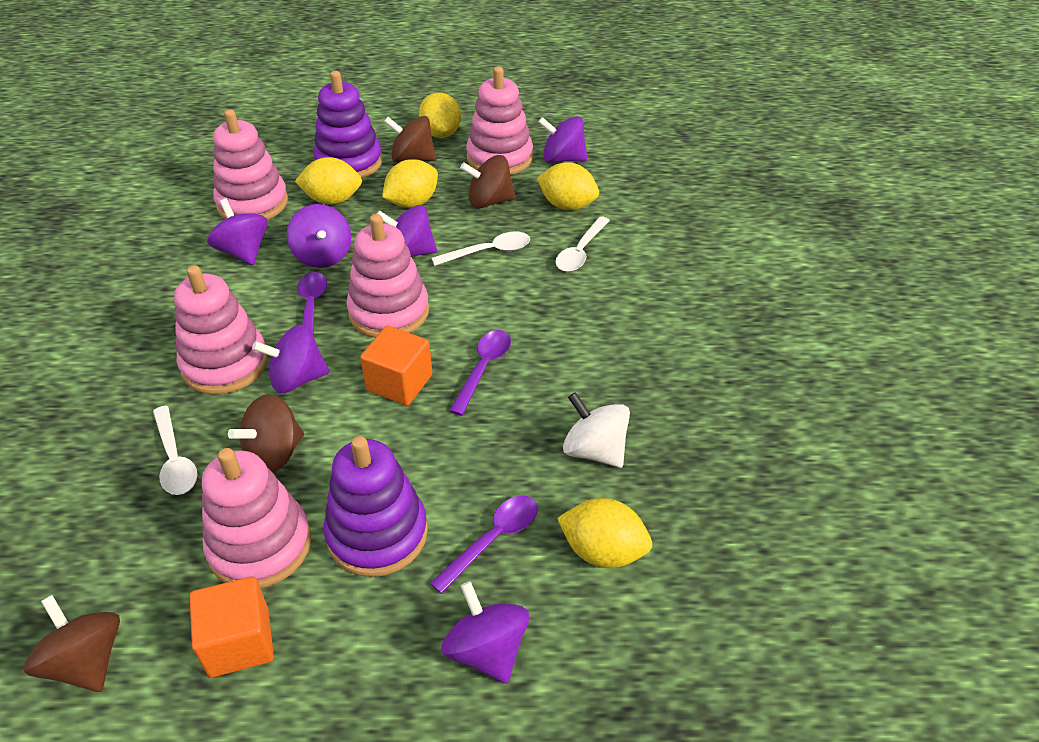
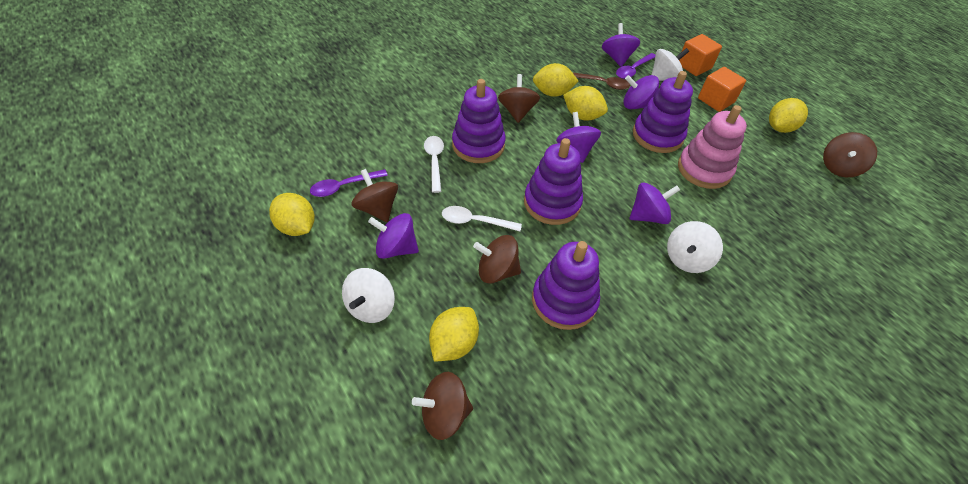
brown spinning top: [24,595,120,692] [228,395,304,473] [384,116,436,162] [460,155,516,209] = 4 -> [352,169,398,222] [412,372,473,440] [473,235,521,284] [498,74,540,123] [823,132,877,177] = 5
brown spoon: none = 0 -> [572,72,630,90] = 1
pink stacking toy: [174,265,268,395] [202,448,311,588] [213,109,288,220] [346,214,429,338] [466,66,533,175] = 5 -> [678,105,747,189] = 1
purple spinning top: [207,199,268,265] [252,324,330,393] [287,204,351,268] [377,205,437,256] [441,581,529,683] [538,116,588,163] = 6 -> [368,213,419,259] [556,112,601,163] [602,23,640,67] [624,75,659,109] [630,182,680,224] = 5
purple spoon: [297,272,327,336] [430,495,538,594] [449,330,511,416] = 3 -> [310,169,388,197] [616,53,655,79] = 2
purple stacking toy: [313,71,383,178] [324,436,428,577] = 2 -> [452,79,506,163] [524,138,583,225] [532,241,600,330] [633,71,693,153] = 4
white spinning top: [563,392,630,468] = 1 -> [342,268,395,323] [652,48,689,81] [667,221,723,273] = 3
white spoon: [153,406,197,495] [431,232,530,266] [555,216,610,272] = 3 -> [424,136,444,193] [442,206,522,231] = 2

